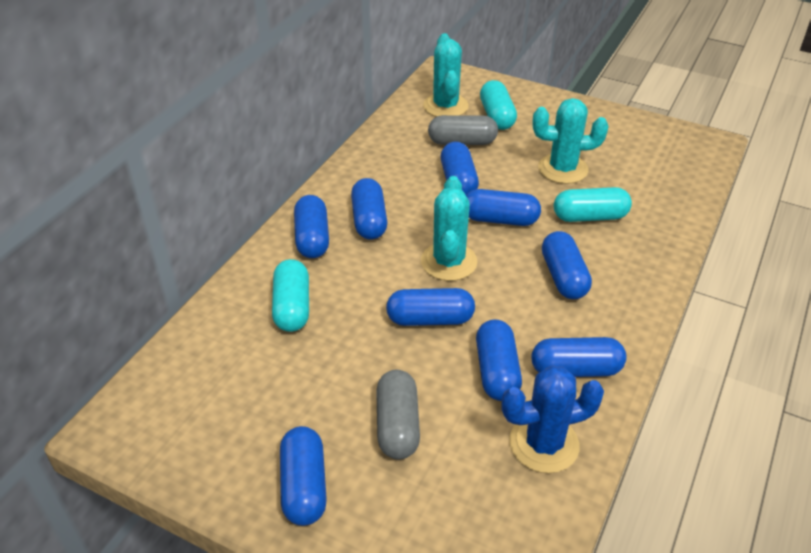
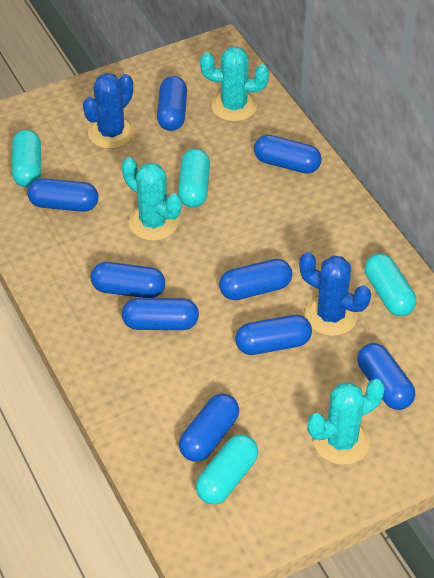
blue cactus: [501,365,604,473] = 1 -> [83,73,135,149] [299,252,371,336] = 2
grey capsule: [376,370,420,460] [428,115,498,145] = 2 -> none = 0
turquoise capsule: [272,259,309,332] [480,80,517,130] [554,187,632,222] = 3 -> [12,130,41,187] [178,149,210,208] [196,434,258,504] [365,254,416,316] = 4

